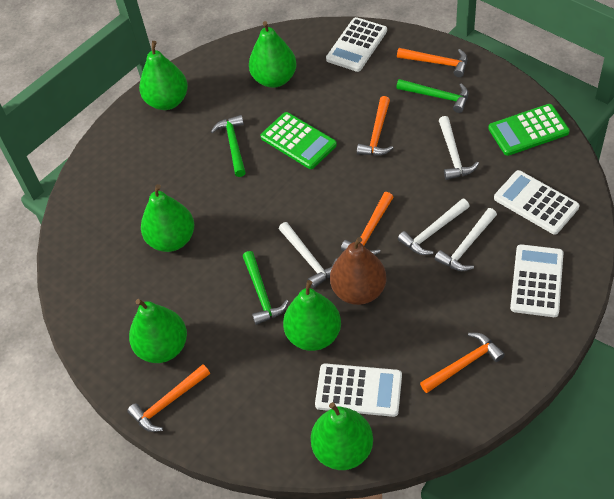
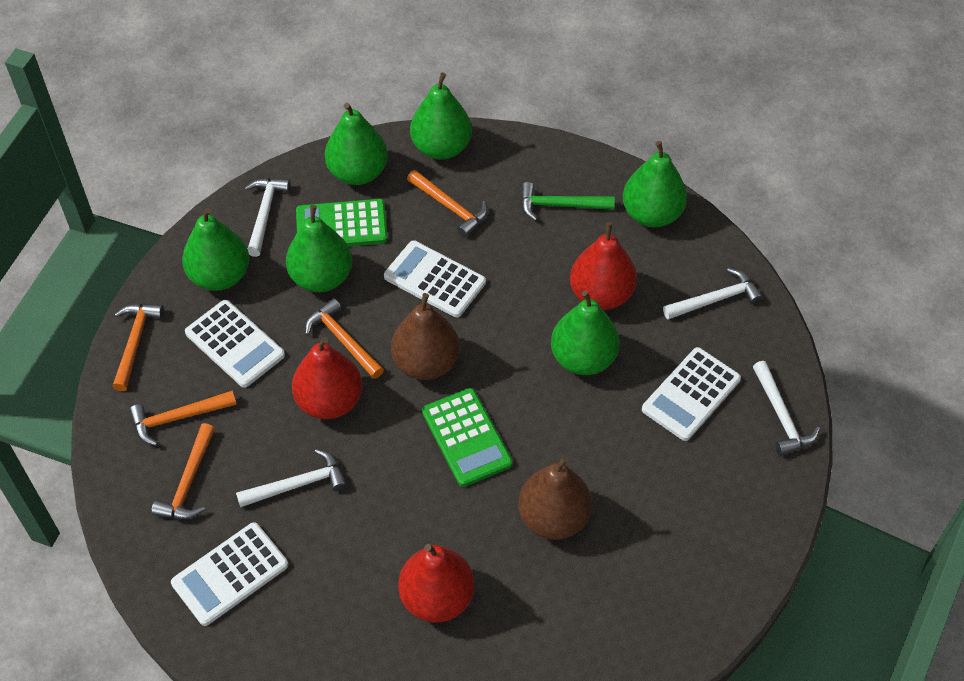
brown pear: [330,237,386,305] = 1 -> [391,293,460,380] [518,456,592,540] = 2
green hammer: [211,115,246,177] [243,251,289,325] [396,79,468,113] = 3 -> [521,182,615,221] = 1
red pear: none = 0 -> [292,337,362,419] [398,544,475,623] [570,222,637,310] = 3

